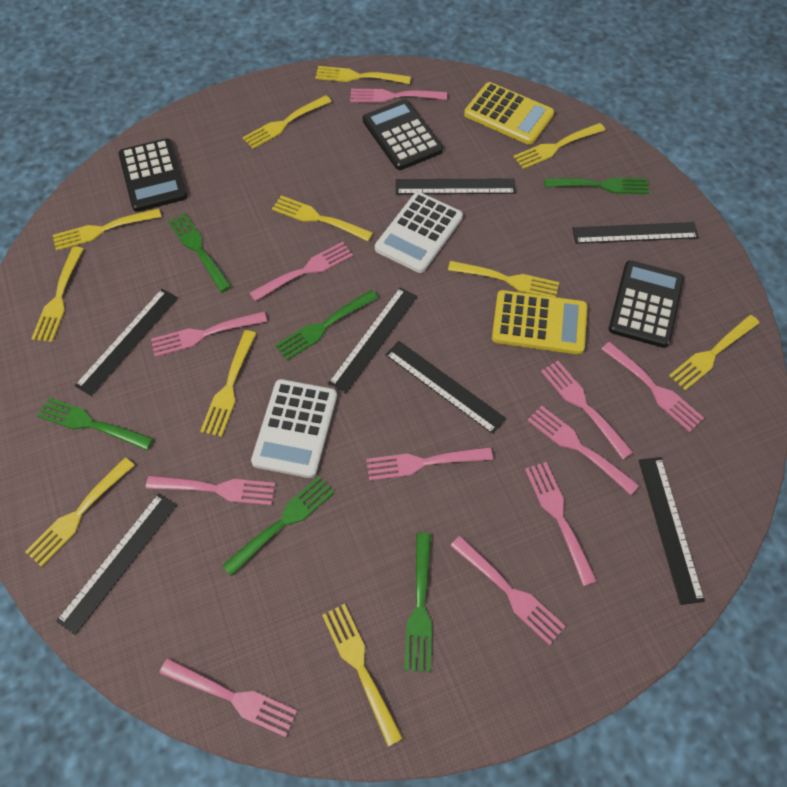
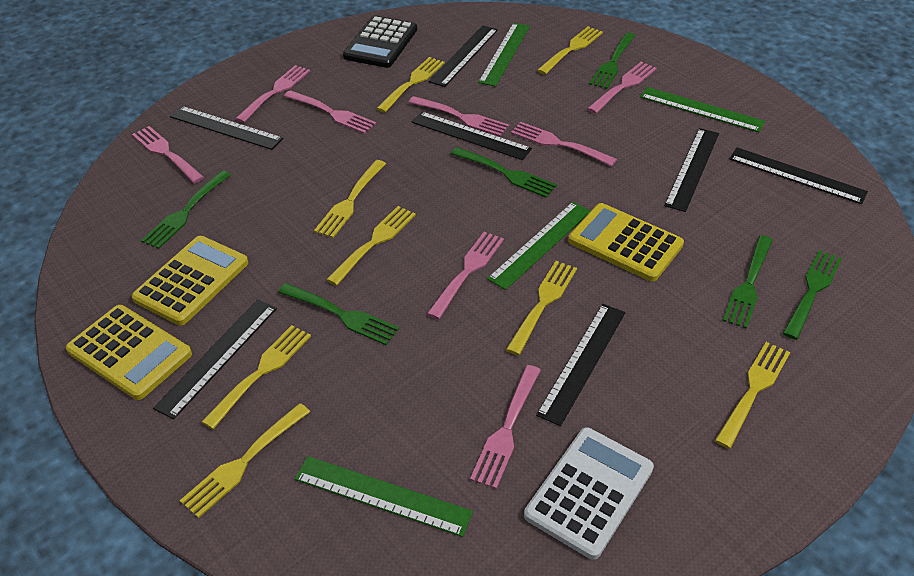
black calculator: [119,138,187,212] [363,99,443,170] [609,260,684,348] = 3 -> [343,16,417,68] = 1
green ruler: none = 0 -> [295,456,473,537] [478,23,530,86] [487,202,591,290] [640,87,765,132] = 4
pink fork: [146,475,275,505] [151,311,267,357] [159,658,297,737] [250,242,353,301] [350,89,447,103] [366,447,493,481] [450,536,566,645] [525,462,597,586] [527,405,639,495] [541,361,633,459] [602,342,704,432] = 11 -> [132,126,204,184] [235,65,310,123] [284,90,376,134] [408,96,509,137] [427,232,504,319] [470,365,541,489] [511,122,617,166] [587,62,657,114] = 8
white calculator: [251,379,337,478] [375,192,463,273] = 2 -> [524,427,654,560] = 1
yellow calculator: [464,82,554,145] [492,290,587,355] = 2 -> [66,305,192,400] [131,236,248,325] [568,203,684,281] = 3
yellow fork: [25,457,134,567] [31,247,83,342] [53,208,161,251] [200,330,256,437] [243,95,332,149] [272,195,373,241] [315,66,411,84] [322,604,403,747] [448,261,559,297] [514,123,605,169] [669,315,759,390] = 11 -> [180,403,310,518] [202,325,311,429] [314,160,386,238] [326,206,416,286] [376,57,445,113] [506,261,577,356] [537,26,603,75] [715,342,790,449] = 8

